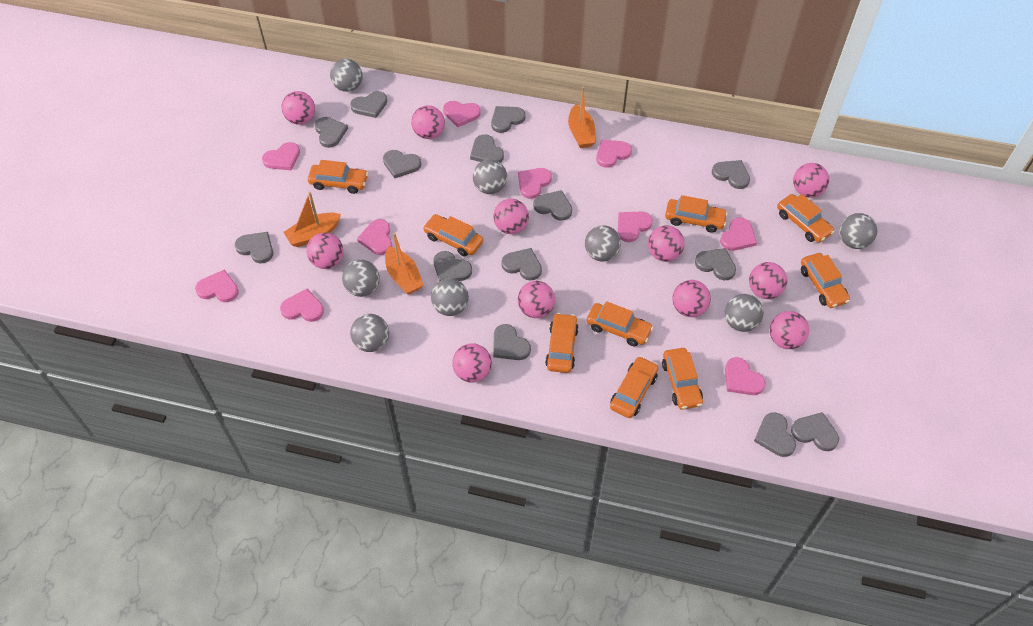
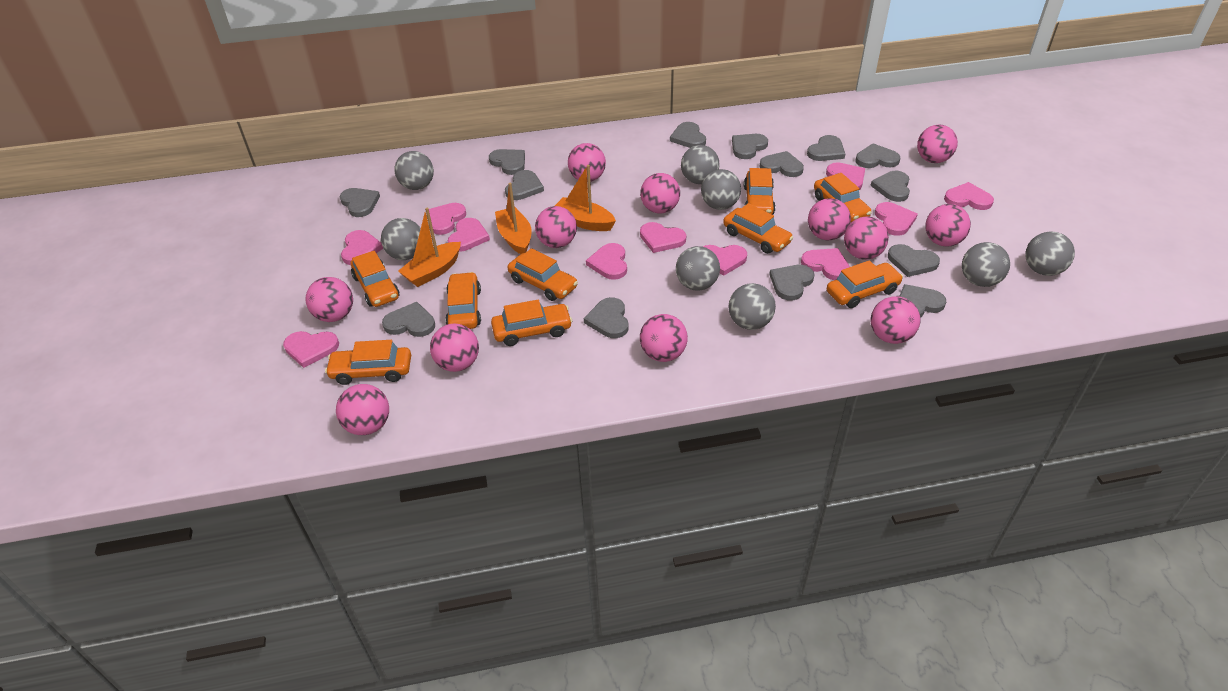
pink ball: [281,91,315,125] [306,233,343,269] [411,105,445,139] [452,343,492,382] [493,199,529,234] [518,281,555,318] [648,225,685,262] [673,280,711,317] [749,262,787,299] [769,311,809,349] [793,163,829,198] = 11 -> [306,277,353,322] [336,384,389,435] [430,324,479,372] [535,206,577,248] [568,143,606,182] [640,173,680,213] [640,314,688,362] [808,198,851,240] [844,216,889,260] [871,296,920,344] [917,125,958,163] [925,204,971,247] = 12
pink heart: [195,269,239,302] [262,142,300,170] [280,289,324,322] [357,219,392,255] [443,101,481,127] [518,168,552,199] [596,139,632,168] [618,211,653,242] [720,218,757,251] [725,357,766,395] = 10 -> [283,331,339,368] [341,230,383,265] [429,203,466,235] [448,218,490,252] [586,243,627,280] [640,222,686,253] [703,245,747,276] [801,248,850,280] [826,162,865,190] [875,202,918,236] [944,182,994,210] = 11

